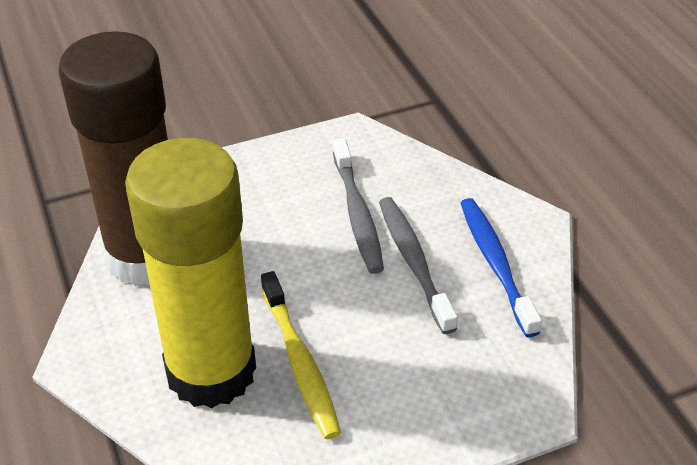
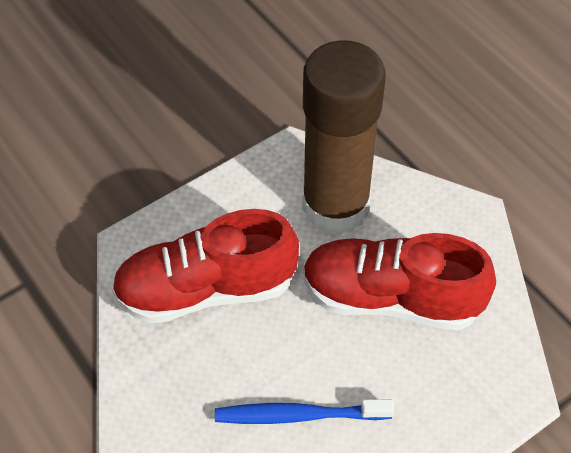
grey toothbrush: [333,139,384,274] [379,197,458,334] = 2 -> none = 0
red shoe: none = 0 -> [111,209,299,324] [303,233,496,331] = 2
yellow glue stick: [125,138,256,408] = 1 -> none = 0
yellow toothbrush: [261,271,341,439] = 1 -> none = 0

